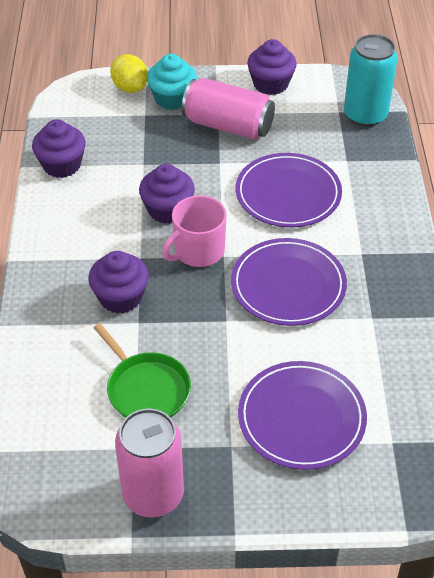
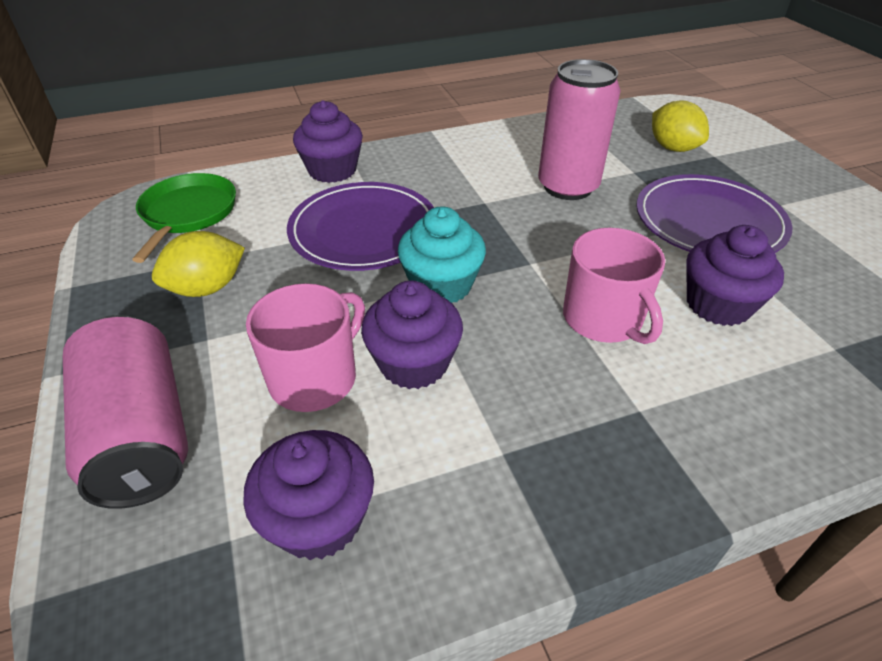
pink mug: [162,195,227,267] = 1 -> [246,283,365,412] [563,228,665,344] = 2
purple plate: [231,238,347,326] [236,153,342,227] [238,361,367,470] = 3 -> [287,182,434,271] [636,174,793,253] = 2
turquoise can: [344,34,398,127] = 1 -> none = 0
yellow lemon: [110,54,148,93] = 1 -> [152,231,245,297] [652,101,709,152] = 2

